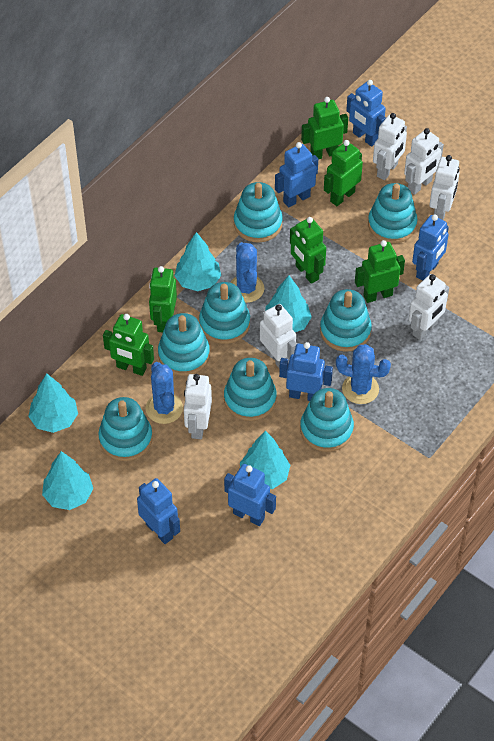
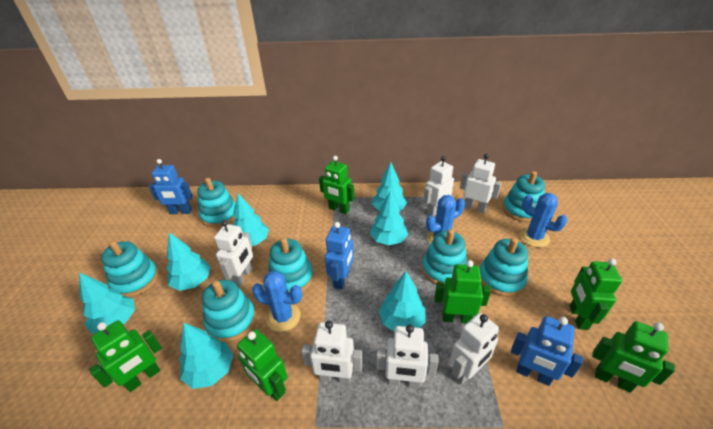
blue robot: [137,478,180,544] [224,464,276,526] [275,142,318,208] [279,342,333,401] [346,80,386,147] [412,214,449,281] = 6 -> [149,159,193,214] [325,222,354,289] [511,316,583,386] = 3
turquoise stacking toy: [98,397,153,461] [158,313,210,376] [199,282,250,344] [224,358,276,421] [234,182,283,242] [300,388,354,452] [320,289,372,352] [368,183,417,243] = 8 -> [101,241,159,297] [197,178,236,228] [202,279,256,342] [268,238,313,292] [422,229,467,285] [480,238,528,297] [503,171,545,222] = 7
turquoise tree: [28,373,78,433] [42,451,93,510] [174,232,221,291] [240,431,290,489] [265,275,312,332] = 5 -> [79,273,135,334] [167,232,211,291] [179,323,233,389] [233,193,269,246] [370,190,408,245] [372,162,407,210] [379,271,425,331] = 7

